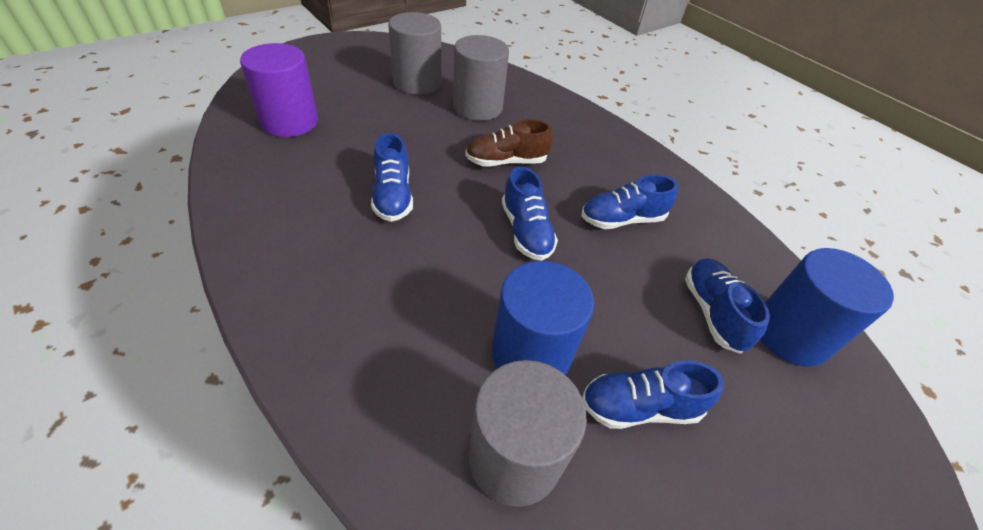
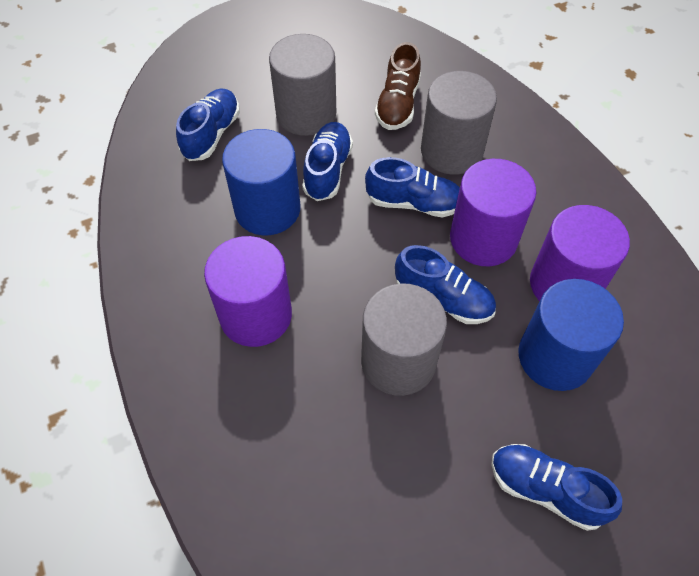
purple cylinder: [240,43,318,137] = 1 -> [204,236,292,347] [450,159,536,266] [530,205,630,301] = 3

